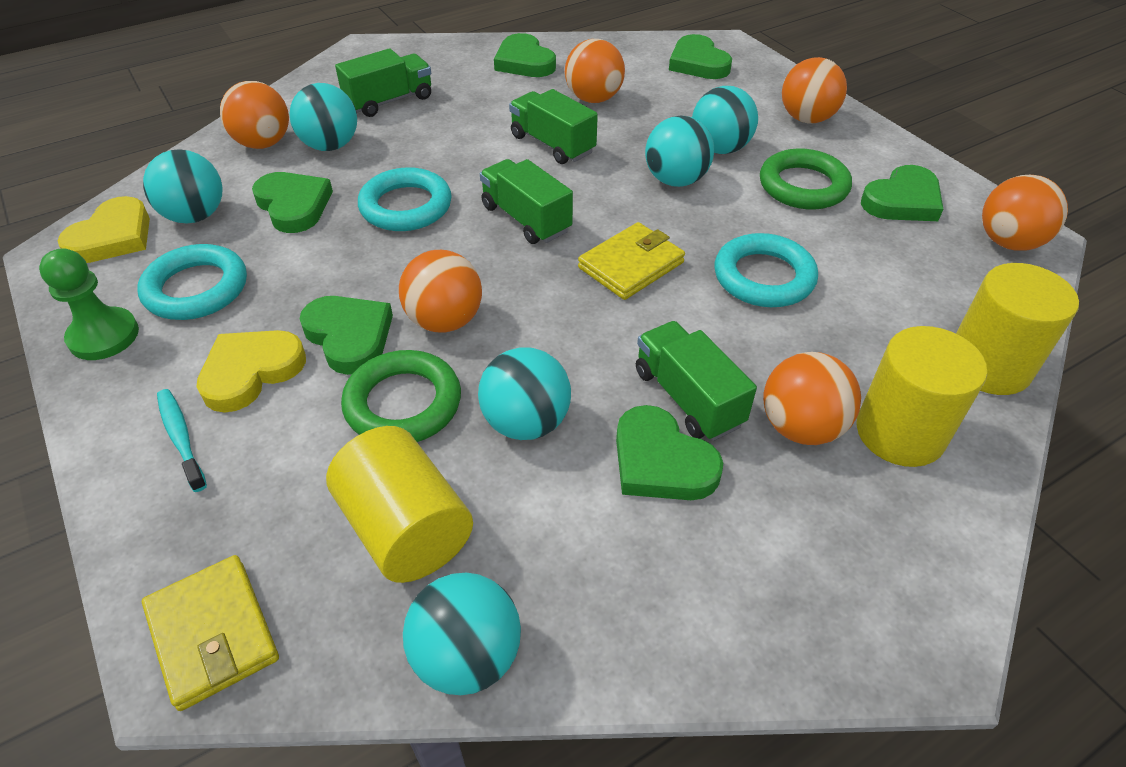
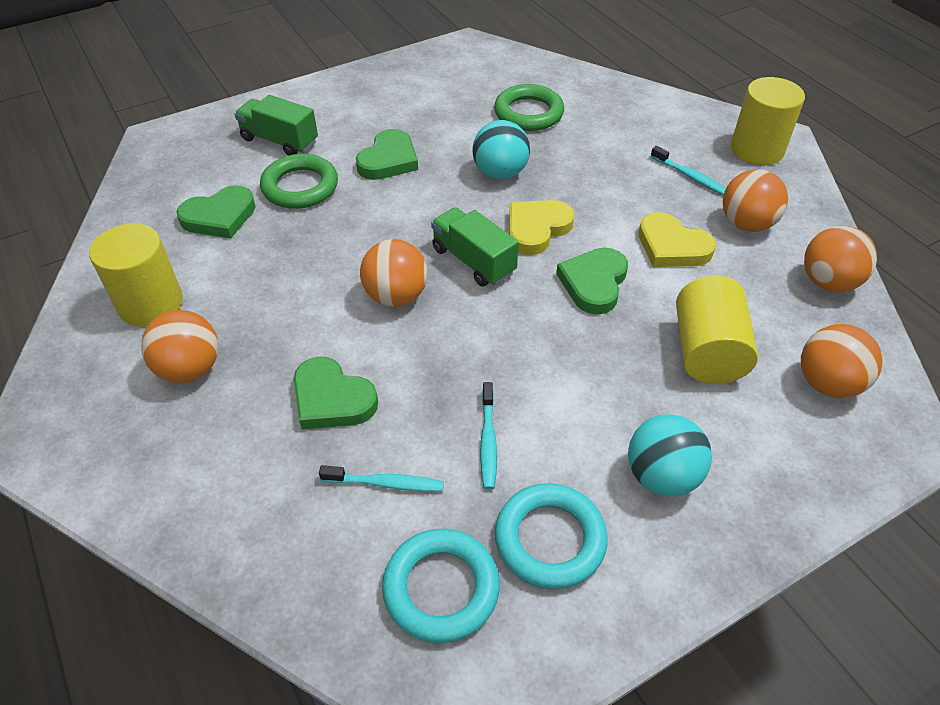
green heart: [252,172,333,233] [299,296,393,375] [494,33,556,77] [616,405,723,500] [669,34,732,79] [861,165,943,221] = 6 -> [177,185,255,238] [294,357,378,429] [356,129,418,180] [556,248,628,314] = 4
green pawn: [39,248,139,360] = 1 -> none = 0
green truck: [335,48,431,117] [480,159,573,244] [509,89,598,164] [636,321,757,441] = 4 -> [234,95,318,155] [431,207,519,287] = 2
orange ball: [220,81,289,149] [399,250,482,333] [565,39,625,103] [763,352,861,445] [782,57,847,123] [982,175,1068,251] = 6 -> [141,310,219,383] [360,239,428,307] [723,169,788,232] [801,324,883,398] [804,226,877,292] = 5
turquoise ball: [143,149,223,223] [289,83,357,151] [403,573,521,695] [478,347,571,440] [645,115,714,187] [692,86,758,154] = 6 -> [472,120,530,180] [628,414,712,496] = 2
turquoise ring: [137,244,247,320] [358,167,452,231] [715,233,818,307] = 3 -> [382,529,500,643] [495,483,608,589] = 2
turquoise toothbrush: [157,389,207,492] = 1 -> [319,465,444,492] [480,382,497,490] [651,146,726,195] = 3
yellow wallet: [142,555,279,711] [578,222,685,300] = 2 -> none = 0

